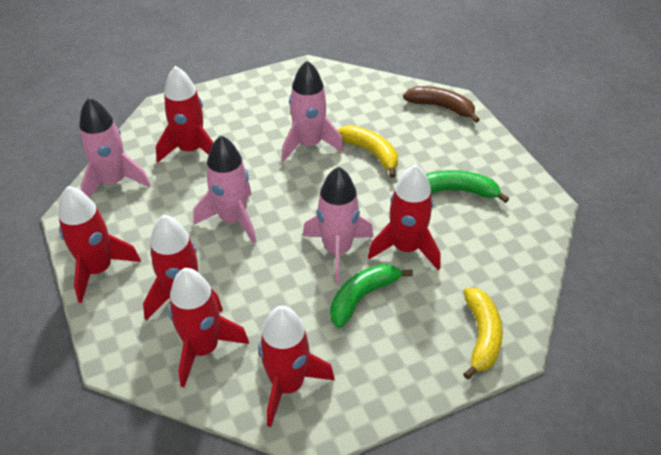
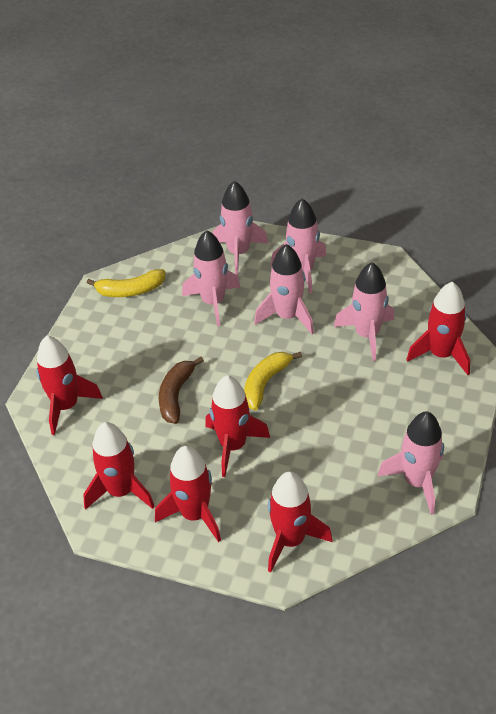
green banana: [330,264,413,328] [426,170,509,203] = 2 -> none = 0
pink rocket: [79,97,151,198] [193,135,256,244] [282,61,344,162] [303,167,373,283] = 4 -> [182,230,240,327] [212,181,268,275] [254,244,314,334] [271,198,326,294] [334,262,394,361] [378,411,444,515] = 6

